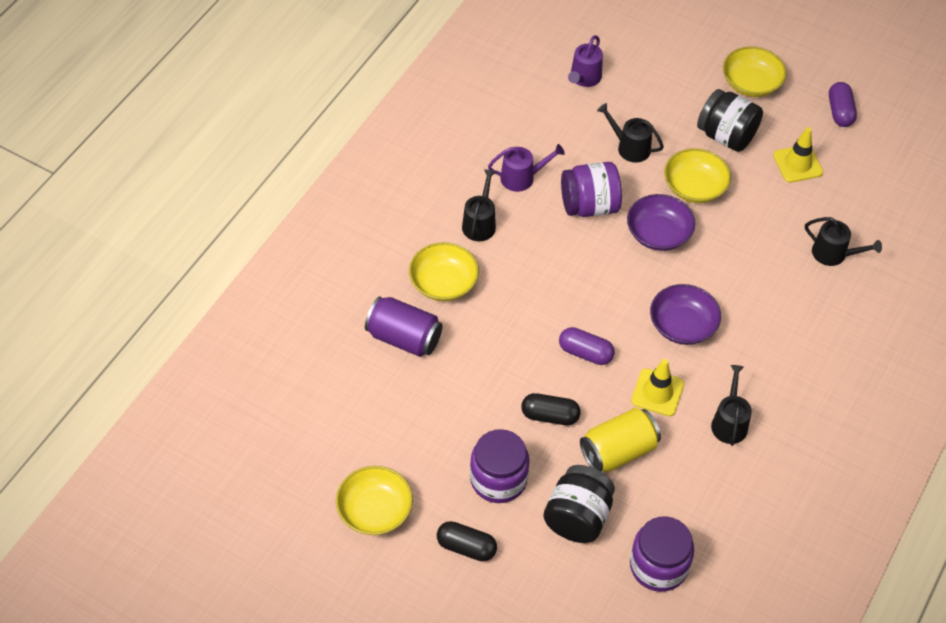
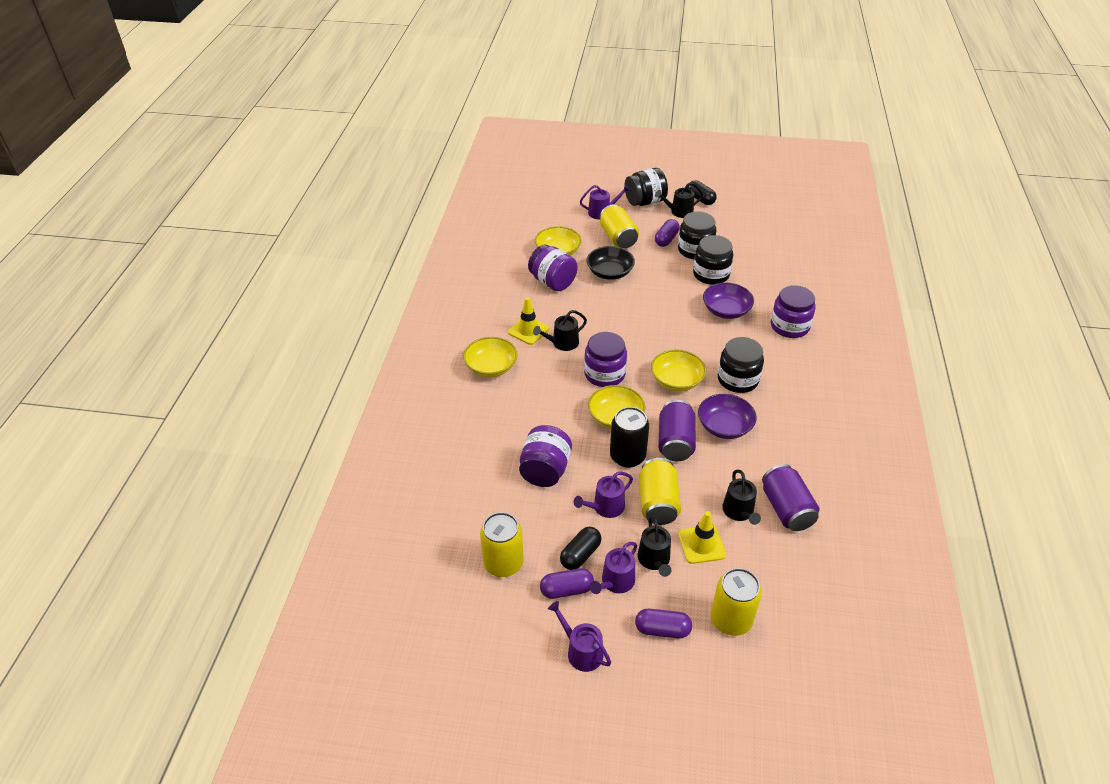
black bowl: none = 0 -> [587,246,635,280] = 1
black can: none = 0 -> [610,407,649,468] = 1
black jar: [543,465,615,543] [697,89,763,152] = 2 -> [625,168,668,206] [678,212,716,259] [693,235,733,285] [718,337,764,393] = 4
purple can: [365,297,442,357] = 1 -> [658,400,696,461] [762,464,819,531] = 2
purple capsule: [559,327,615,365] [829,82,857,127] = 2 -> [540,568,594,599] [635,609,692,638] [655,219,680,247] = 3
purple jar: [470,429,530,503] [561,162,622,217] [630,516,694,592] = 3 -> [519,425,572,487] [528,245,577,291] [584,332,627,387] [771,285,816,338] = 4
purple watering can: [488,144,565,192] [568,35,603,87] = 2 -> [548,601,611,672] [574,472,633,518] [580,185,630,219] [590,542,637,594] = 4
yellow can: [580,408,661,472] = 1 -> [480,512,524,577] [600,204,639,248] [639,458,681,525] [711,568,762,636] = 4

